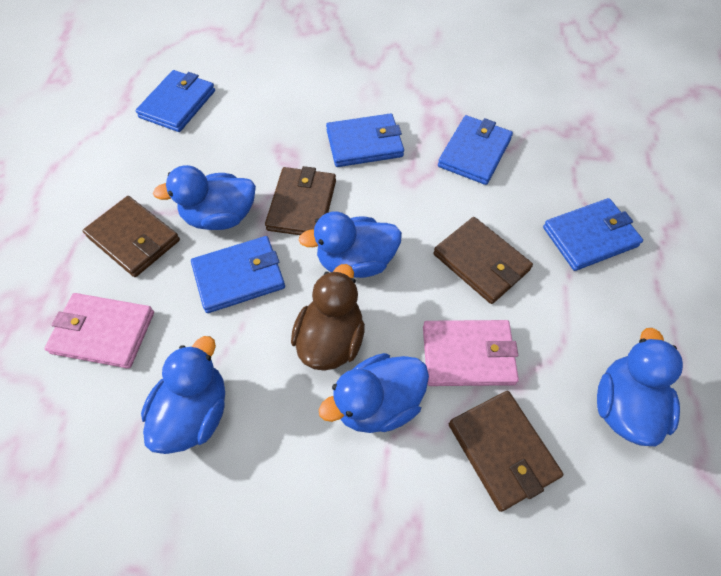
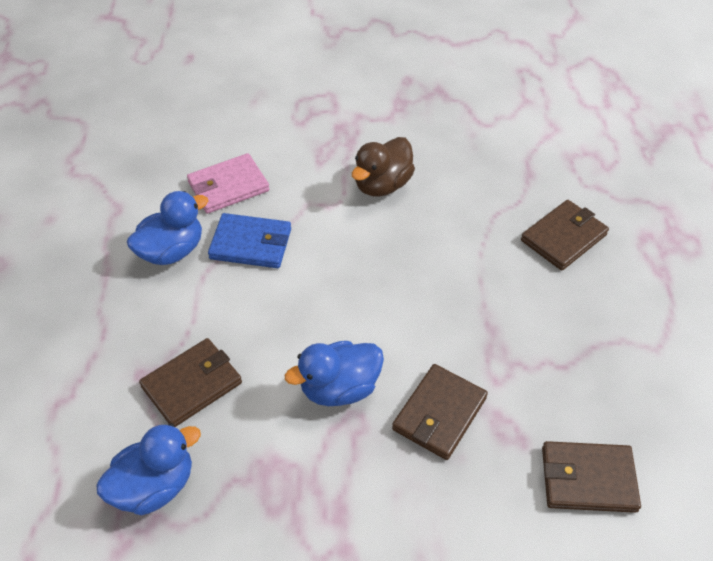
blue duck: [141,336,225,454] [153,165,256,230] [298,212,402,278] [319,353,429,433] [597,328,683,447] = 5 -> [97,423,201,515] [127,191,208,265] [285,341,384,406] = 3
blue wallet: [136,70,215,132] [191,236,285,313] [326,113,404,167] [438,115,513,185] [543,198,643,271] = 5 -> [208,213,291,268] = 1
pink wallet: [44,293,154,369] [423,320,519,386] = 2 -> [187,153,269,214] = 1

